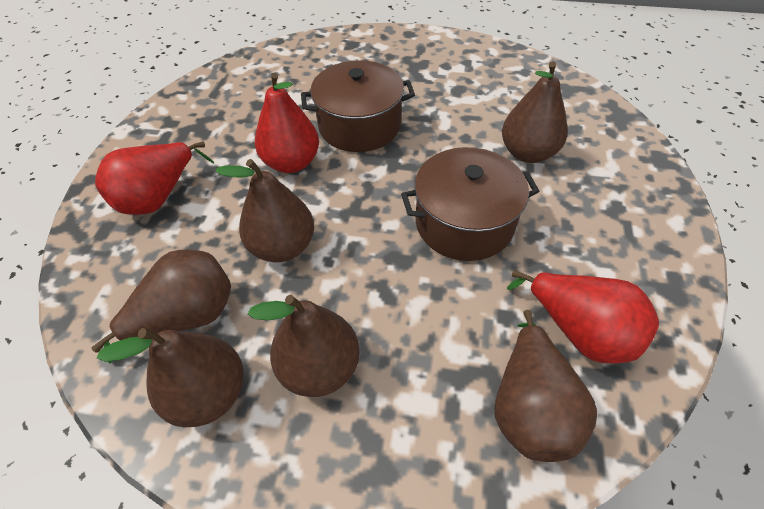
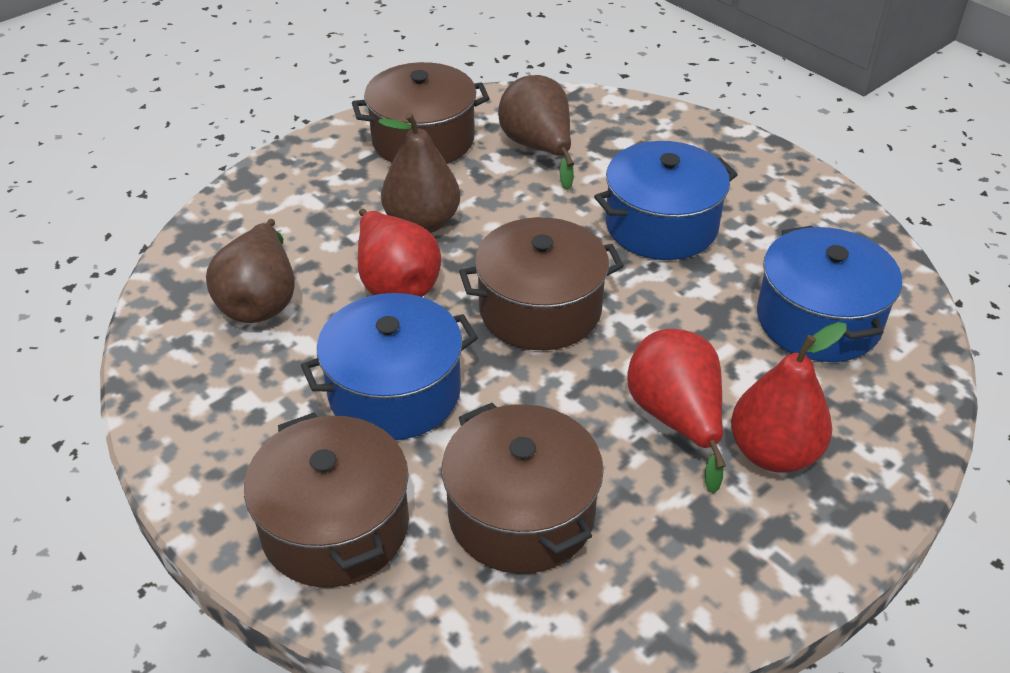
blue pot: none = 0 -> [301,293,478,440] [594,141,738,260] [757,226,902,362] = 3
brown pear: [91,250,231,364] [97,328,244,428] [215,159,314,262] [248,295,360,397] [494,310,597,462] [502,61,568,163] = 6 -> [206,219,295,323] [378,112,460,233] [498,75,574,190] = 3
brown pot: [301,60,415,152] [401,147,539,261] = 2 -> [244,413,409,587] [352,62,490,164] [442,403,604,574] [459,217,624,350] = 4

